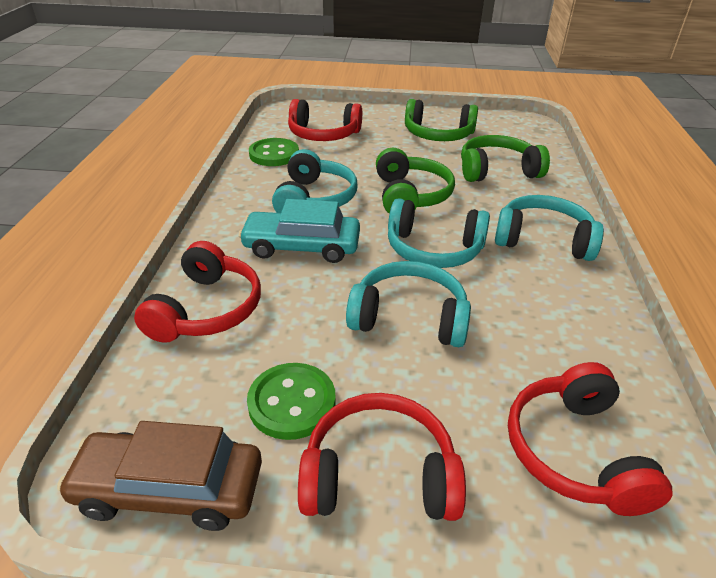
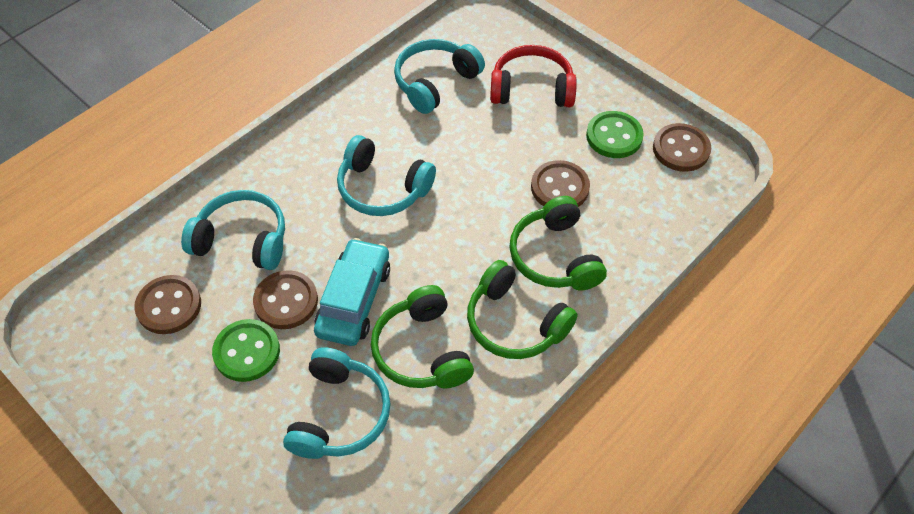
brown button: none = 0 -> [134,275,201,334] [253,270,318,329] [531,160,590,207] [653,123,711,172] = 4
brown car: [57,421,262,531] = 1 -> none = 0
red headphones: [134,241,261,343] [288,99,362,141] [298,393,466,521] [508,362,673,516] = 4 -> [490,45,577,107] = 1

